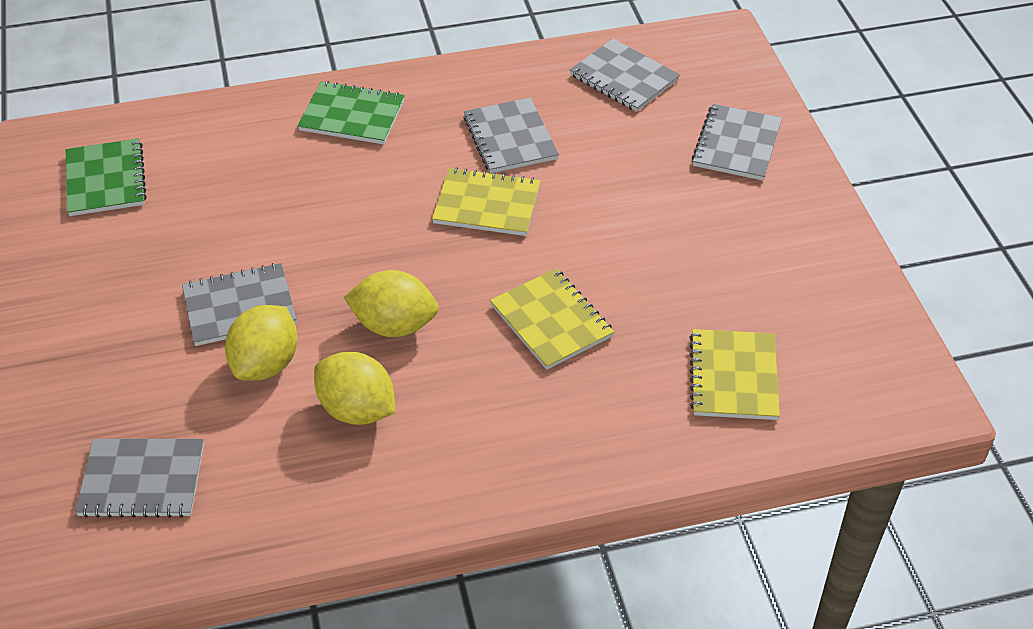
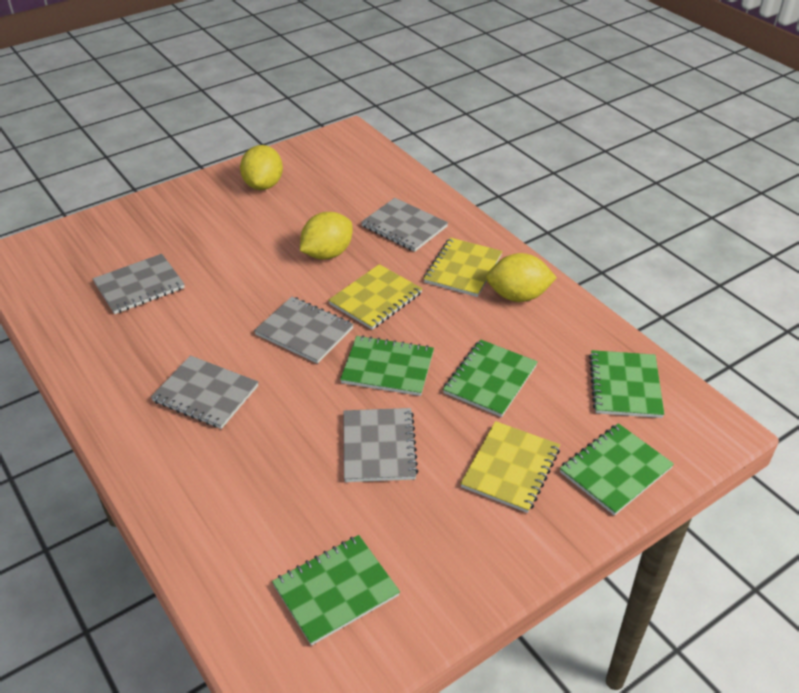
green notebook: [66,138,147,216] [298,81,405,144] = 2 -> [272,535,400,646] [340,335,434,396] [443,339,538,417] [560,423,674,516] [589,350,664,418] = 5

